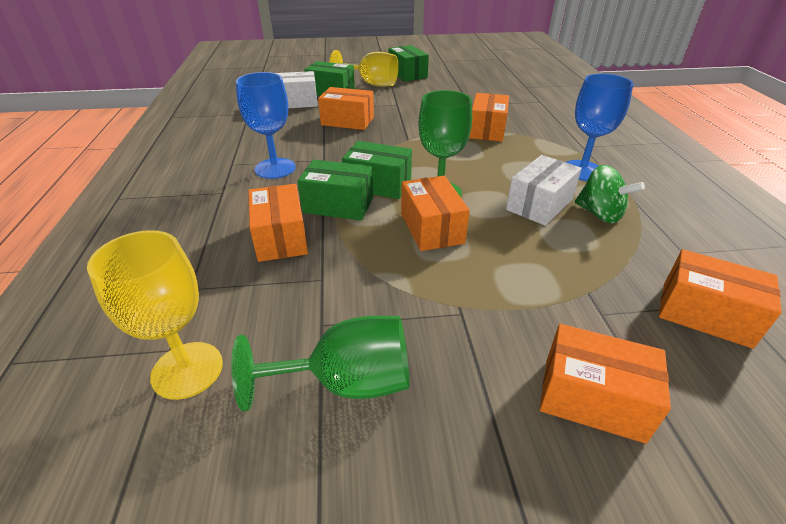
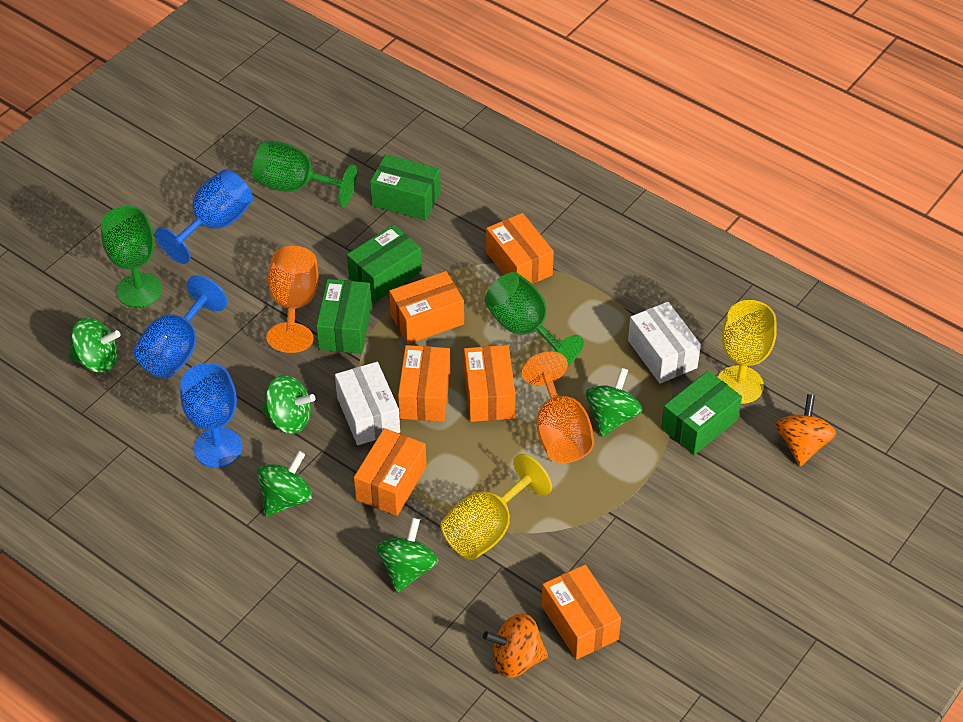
blue goblet: [236,72,296,179] [566,74,633,181] = 2 -> [134,275,228,378] [155,170,253,264] [180,363,243,468] = 3
green goblet: [231,316,409,412] [419,90,472,197] = 2 -> [101,206,162,308] [252,140,357,207] [485,272,584,366] = 3
green spinning top: [575,165,645,223] = 1 -> [69,318,121,373] [257,451,312,517] [262,375,315,434] [376,518,438,593] [585,368,642,437] = 5
orange goblet: none = 0 -> [266,246,319,353] [521,352,594,463] = 2
orange spinning top: none = 0 -> [483,613,548,678] [776,394,836,466] = 2

